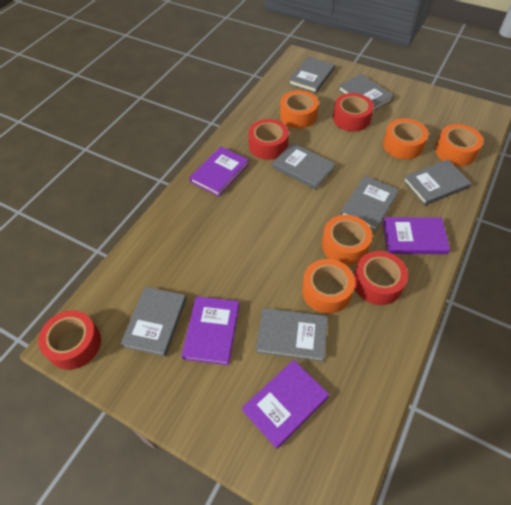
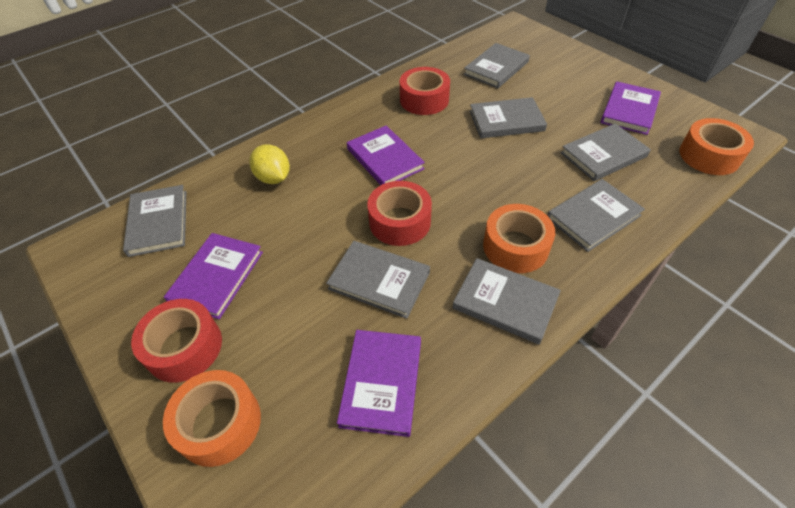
orange tape: [280,90,319,128] [302,259,355,314] [322,215,372,265] [383,118,428,159] [435,124,483,166] = 5 -> [163,370,261,467] [483,204,555,273] [679,118,754,175] = 3
red tape: [38,310,101,370] [248,119,289,160] [333,93,374,132] [354,251,408,305] = 4 -> [131,299,222,383] [367,181,432,246] [400,67,450,115] = 3
yellow lemon: none = 0 -> [249,144,290,184] = 1

